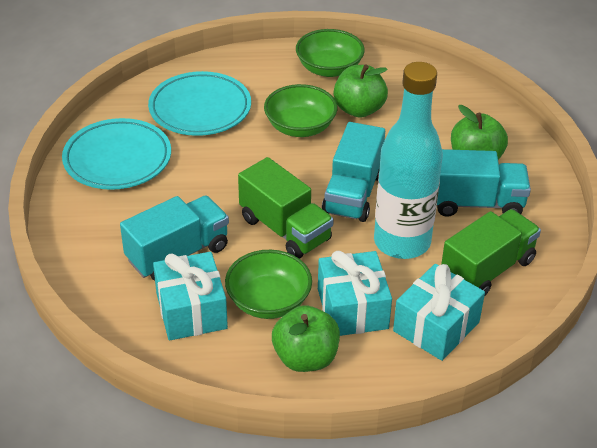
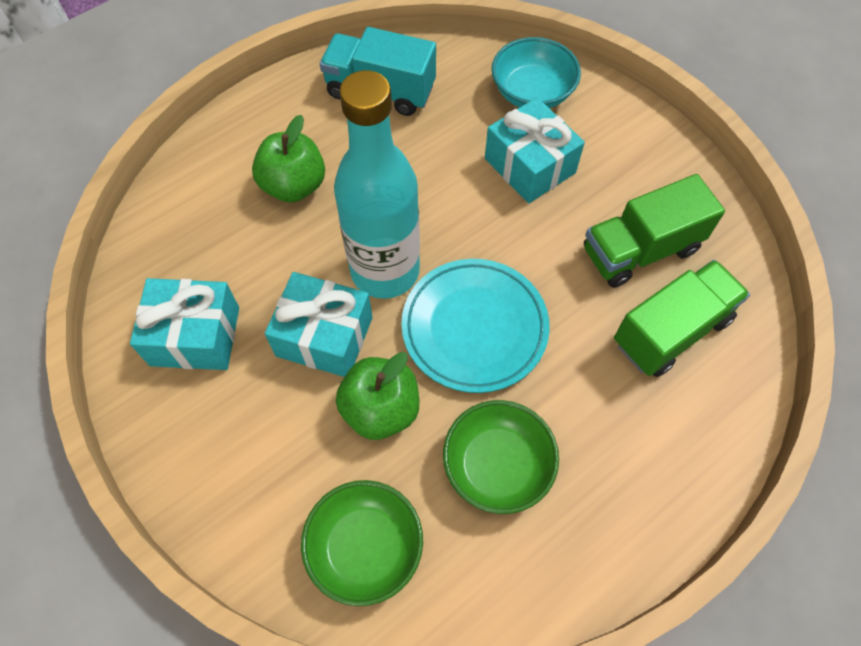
green apple: [272,305,340,372] [333,65,388,118] [451,105,508,160] = 3 -> [252,115,325,203] [336,352,419,440] = 2
green bowl: [225,250,312,319] [264,84,337,137] [296,29,365,77] = 3 -> [301,480,423,606] [443,400,559,514] = 2
turquoise bowl: none = 0 -> [492,37,581,109] = 1
turquoise plate: [62,118,171,190] [148,71,251,136] = 2 -> [401,259,550,393] = 1
turquoise truck: [120,196,229,281] [322,122,385,222] [437,149,531,217] = 3 -> [320,27,436,116] = 1

